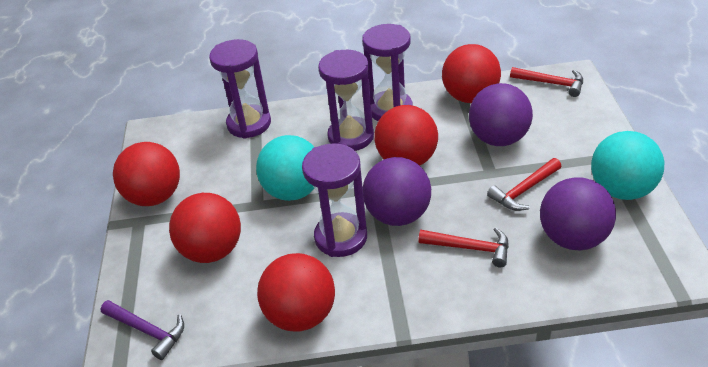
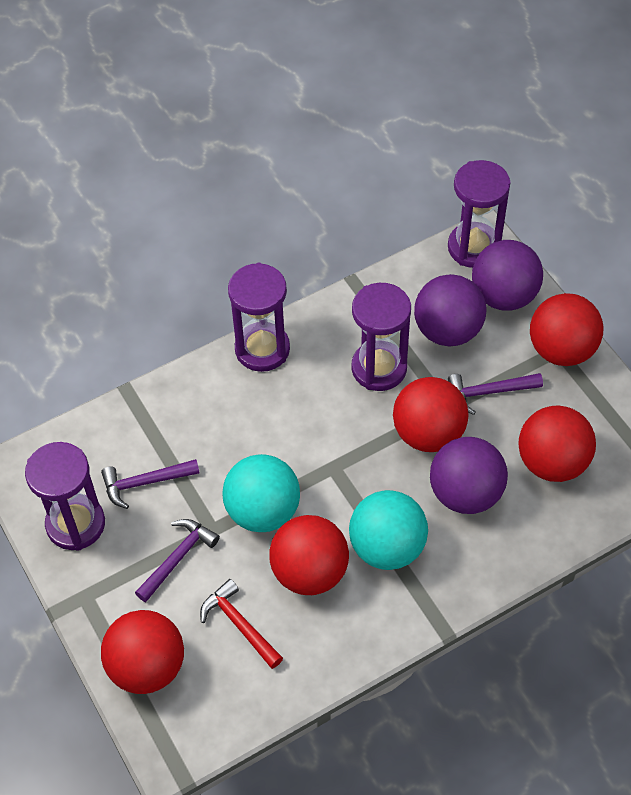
purple hammer: [100,300,184,360] = 1 -> [101,459,200,509] [135,519,220,602] [448,373,543,415] = 3
red hammer: [418,228,509,267] [487,158,562,211] [510,67,583,97] = 3 -> [200,579,283,669] = 1

